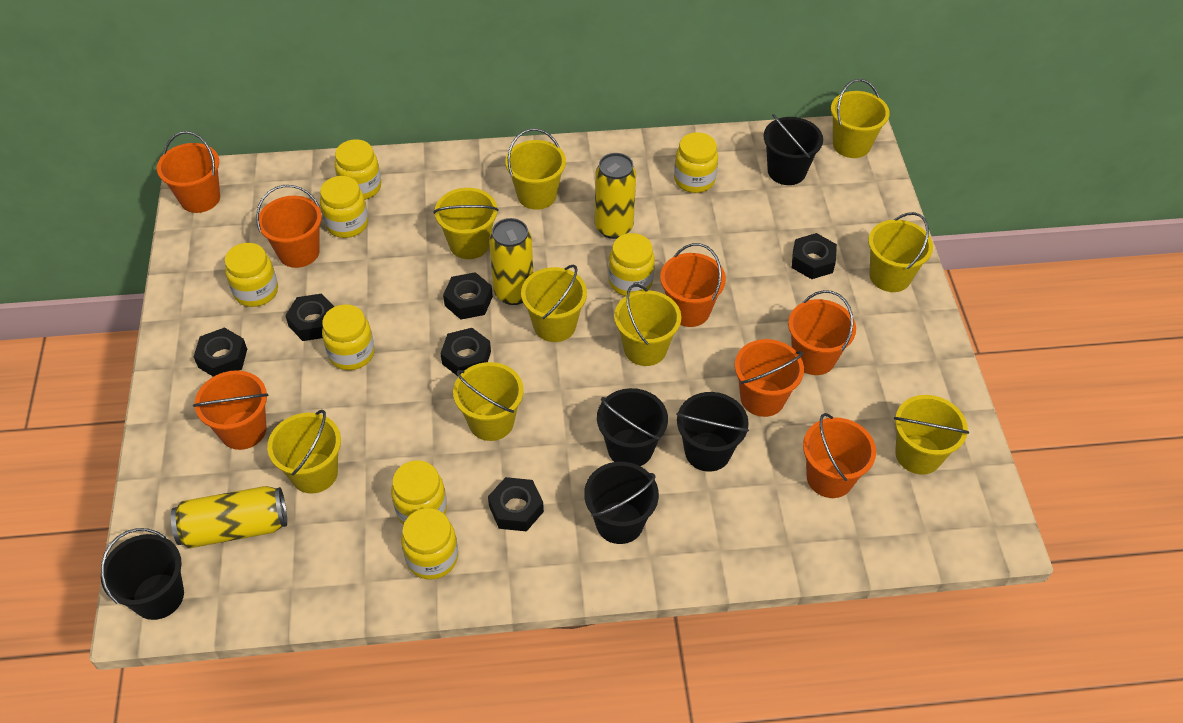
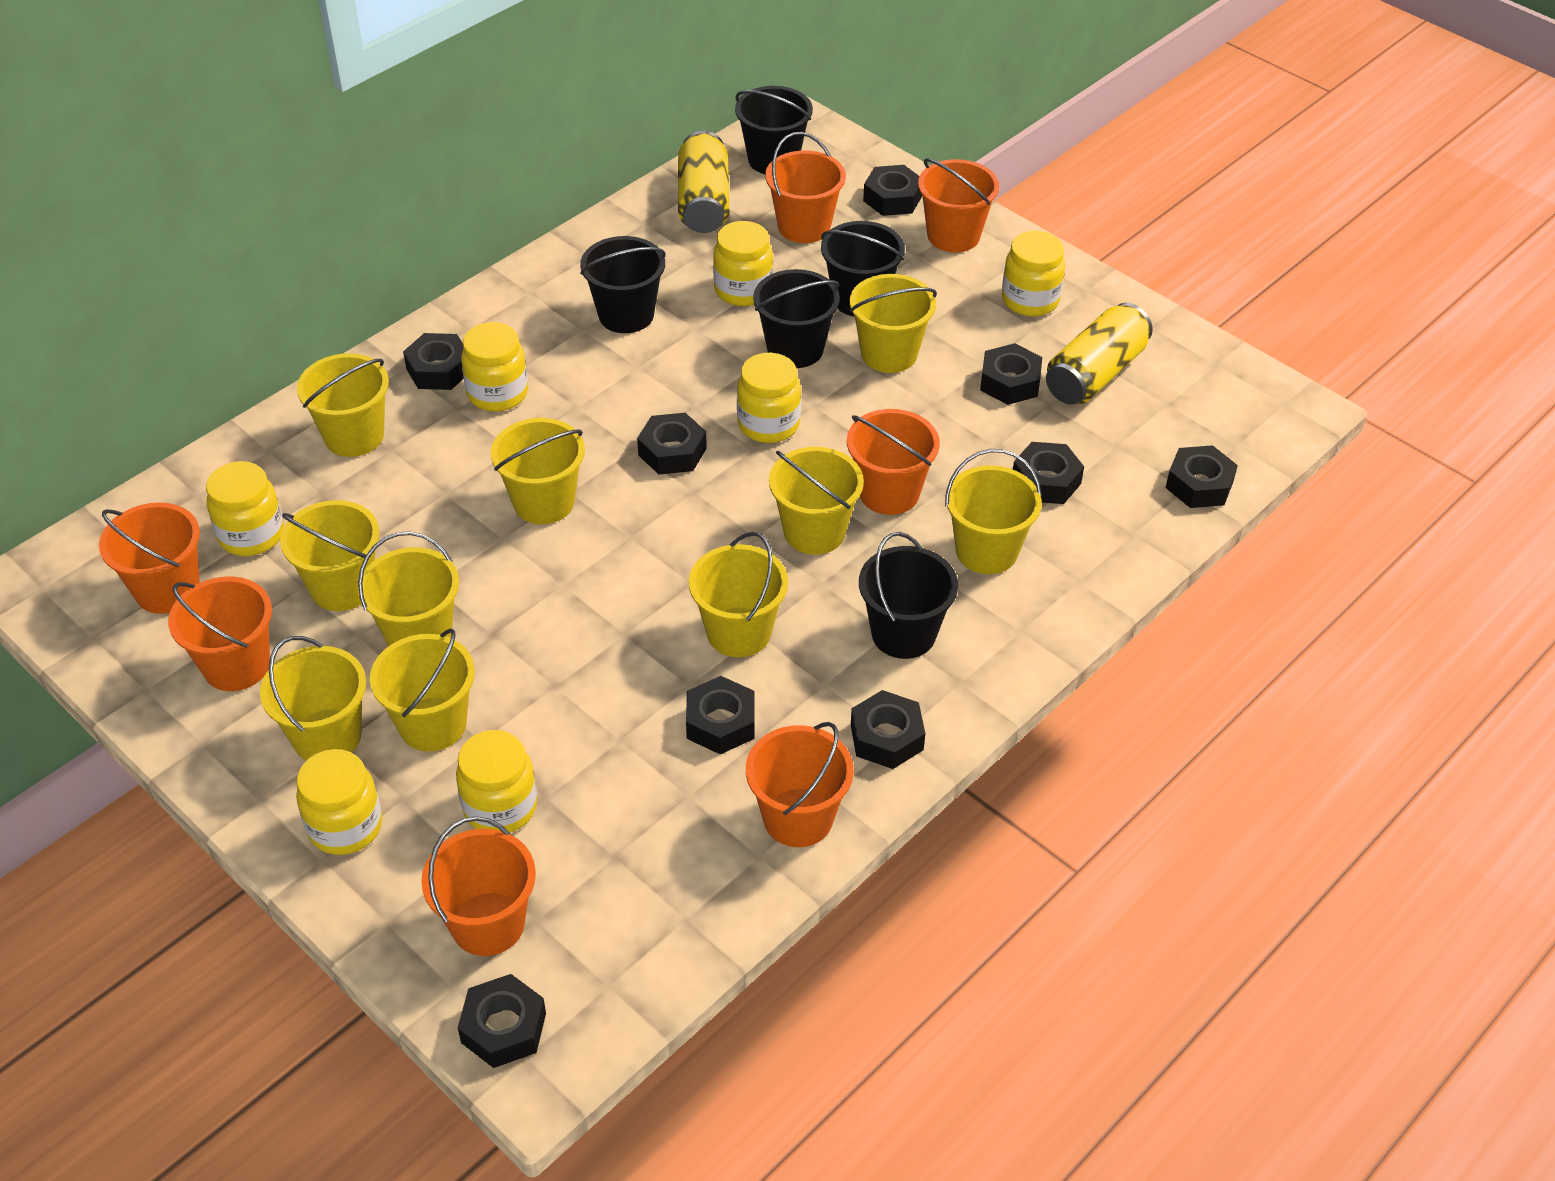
black nut: [194,328,247,377] [285,294,334,341] [440,328,491,376] [443,272,493,320] [488,477,544,532] [792,233,837,279] = 6 -> [403,333,464,390] [458,974,546,1068] [637,413,707,475] [686,676,755,755] [851,690,925,769] [863,165,922,216] [980,343,1042,405] [1013,442,1084,504] [1166,445,1238,508] = 9
yellow bucket: [267,410,341,494] [434,188,499,259] [453,362,524,441] [505,129,566,210] [521,265,587,342] [614,284,681,366] [831,79,890,158] [868,212,933,292] [894,395,969,475] = 9 -> [260,636,366,761] [280,500,379,611] [297,353,389,457] [358,531,459,646] [370,628,475,751] [491,418,585,524] [689,532,788,657] [769,447,864,555] [850,274,937,373] [945,449,1042,574] = 10
yellow can: [171,486,287,548] [489,218,533,305] [595,153,636,239] = 3 -> [678,131,729,233] [1046,303,1153,405] = 2
yellow jar: [225,243,278,307] [320,176,368,238] [322,304,375,370] [335,139,381,200] [391,460,447,525] [401,508,458,580] [608,233,655,296] [674,132,718,193] = 8 -> [206,461,284,556] [296,749,382,855] [456,730,537,833] [461,322,528,412] [713,221,773,306] [737,353,801,443] [1002,231,1065,316] = 7

